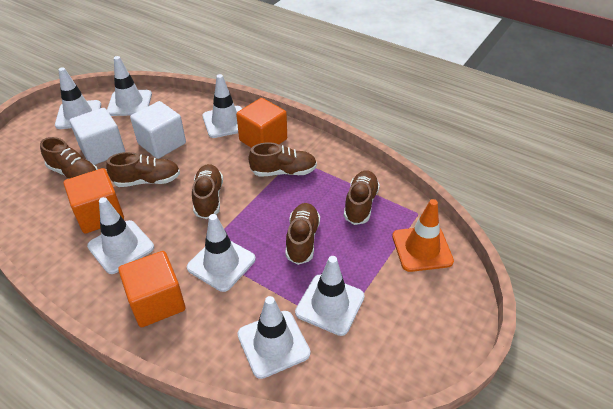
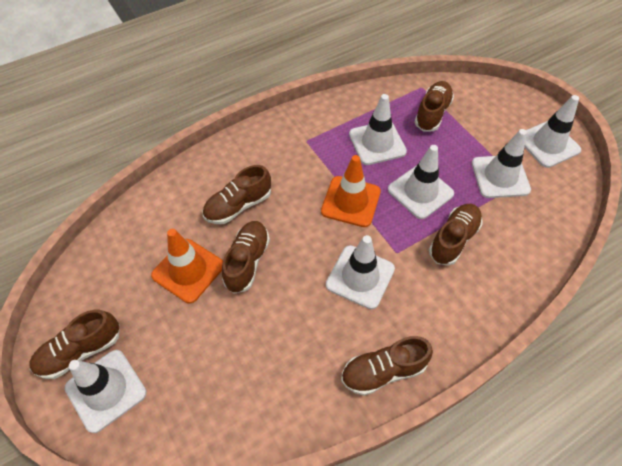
orange cube: [64,168,124,234] [118,251,185,327] [236,98,287,148] = 3 -> none = 0
orange traffic cone: [392,199,454,272] = 1 -> [151,229,223,303] [321,155,381,227] = 2
white cube: [70,108,125,165] [130,101,186,159] = 2 -> none = 0
white traffic cone: [55,67,101,129] [87,197,154,274] [107,56,152,116] [187,214,256,292] [202,74,242,138] [237,296,310,379] [295,256,365,336] = 7 -> [65,350,146,433] [326,235,395,309] [349,94,407,165] [388,145,454,219] [472,129,531,198] [524,95,581,168] = 6

